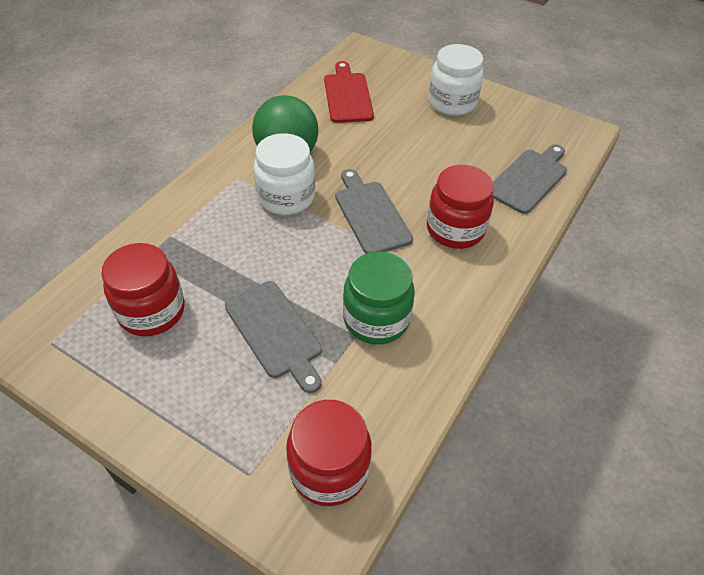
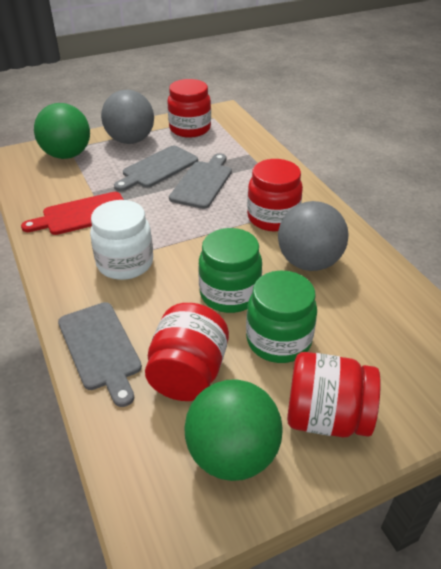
green ball: [252,95,319,152] = 1 -> [34,103,90,159] [184,379,283,481] = 2
green jar: [343,251,415,344] = 1 -> [198,228,262,313] [246,270,317,363] = 2
grey ball: none = 0 -> [101,90,154,144] [278,201,349,271] = 2
red jar: [101,243,185,336] [286,400,372,506] [427,165,494,249] = 3 -> [145,303,229,401] [167,79,211,138] [247,159,303,231] [287,352,381,437] = 4
white jar: [254,133,315,215] [429,44,484,116] = 2 -> [90,200,153,280] = 1

